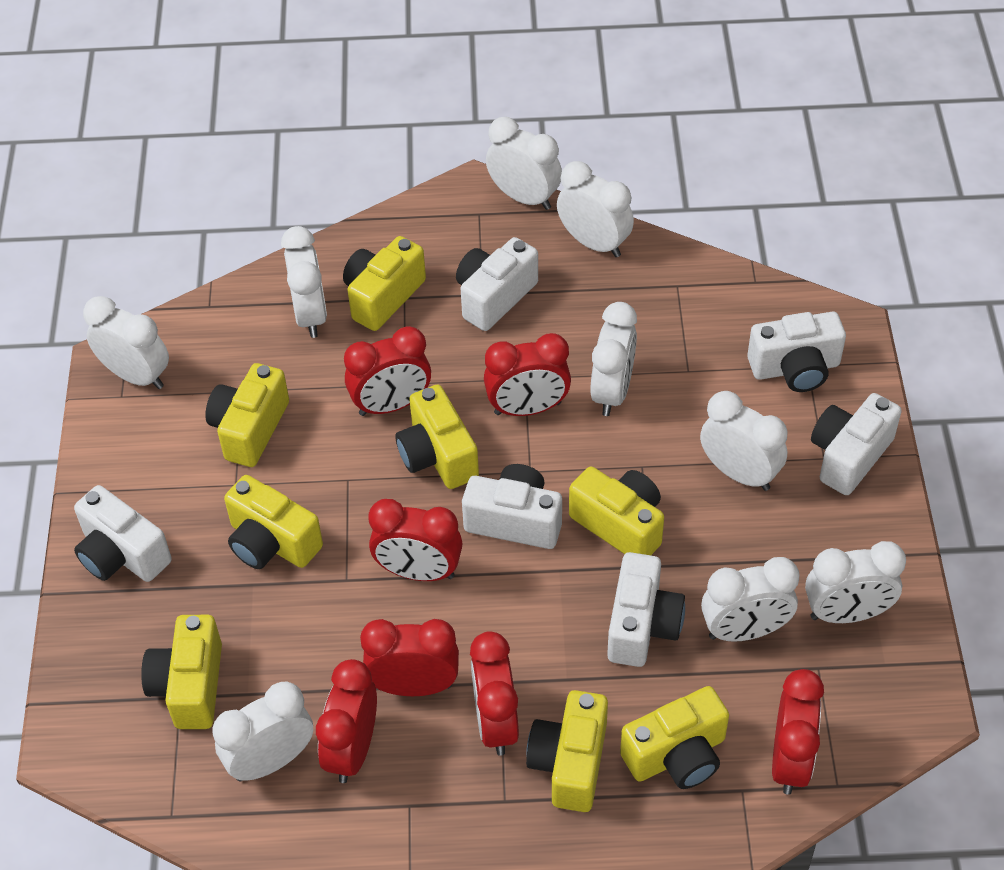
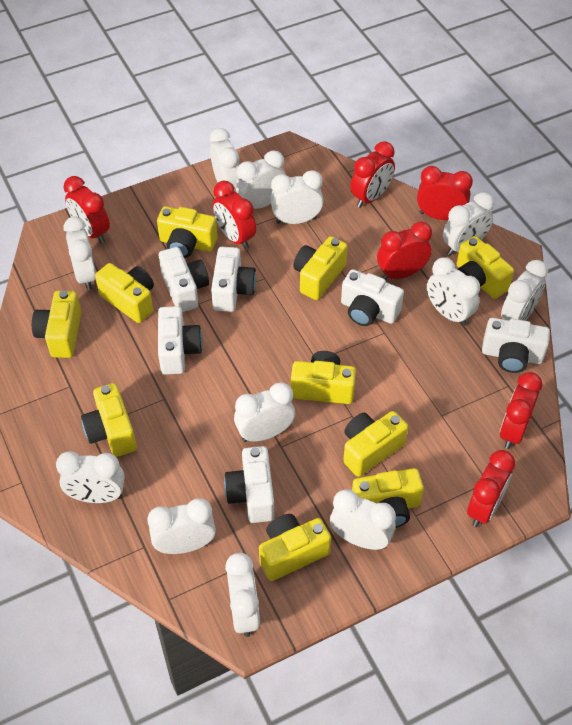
white clock: [83,296,169,389] [213,682,313,781] [281,226,327,338] [486,117,562,210] [557,161,634,257] [590,302,637,416] [700,391,788,491] [701,557,800,642] [805,541,906,623] = 9 -> [56,451,125,503] [63,216,96,290] [148,498,216,554] [210,128,240,191] [225,553,260,637] [234,382,295,442] [235,151,286,209] [270,170,323,224] [330,489,396,550] [427,257,480,326] [443,192,494,256] [501,260,548,321] = 12
yellow camera: [141,615,222,729] [205,363,289,467] [224,475,323,569] [343,236,426,331] [395,384,479,489] [526,690,608,812] [569,466,664,555] [620,686,729,789] = 8 -> [32,290,81,358] [81,383,137,457] [95,263,154,323] [157,206,217,258] [259,514,331,581] [291,351,356,404] [293,236,348,300] [343,411,408,477] [352,468,424,528] [457,236,514,299] = 10

